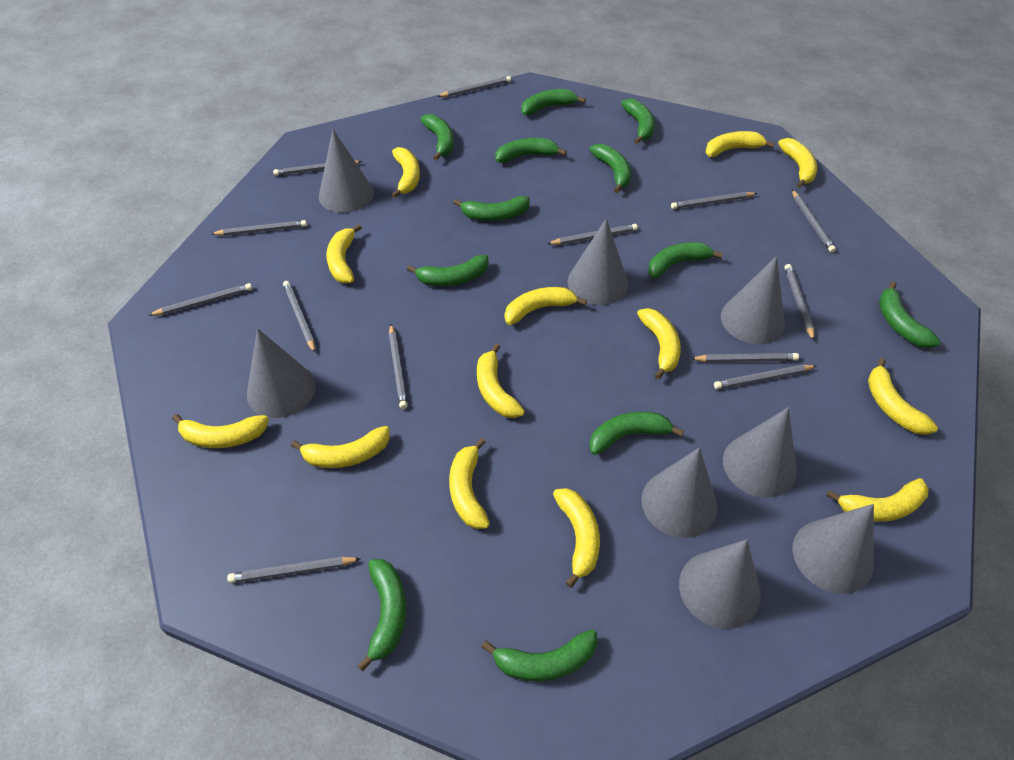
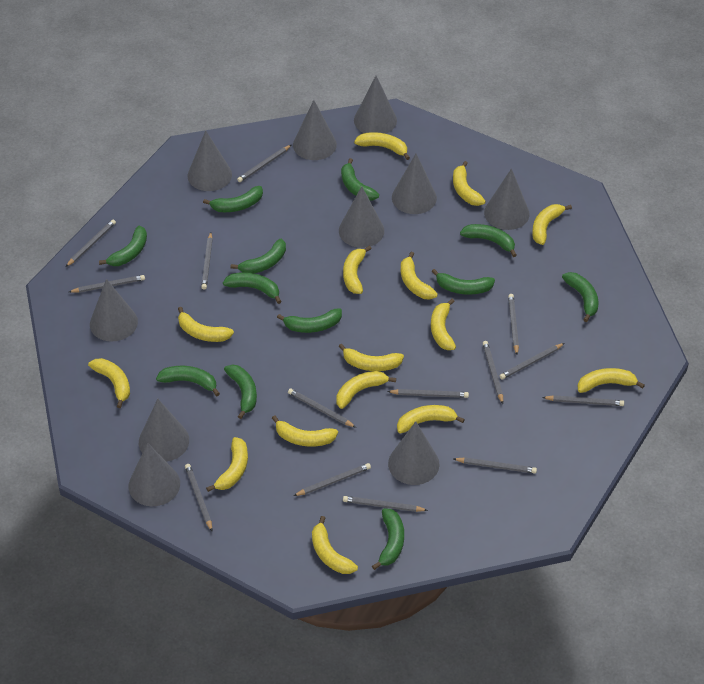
grey cone: [247,328,316,418] [319,130,374,213] [568,218,628,305] [641,447,717,538] [679,540,761,629] [721,256,785,344] [723,407,797,498] [793,504,874,594] = 8 -> [90,279,138,342] [129,443,180,506] [139,399,189,462] [188,130,232,191] [293,100,337,160] [339,186,384,248] [354,76,397,134] [388,421,439,485] [392,154,437,214] [484,168,530,230] = 10
grey pencil: [148,283,252,316] [211,220,307,236] [227,557,361,583] [273,160,362,176] [283,281,315,353] [389,324,407,409] [437,76,511,97] [547,224,638,245] [671,192,757,209] [690,353,799,362] [714,365,816,389] [785,264,815,341] [792,190,836,253] = 13 -> [66,220,116,267] [69,275,145,293] [185,464,212,531] [201,232,213,290] [237,145,291,182] [288,389,356,428] [294,463,371,496] [343,496,428,512] [387,389,469,398] [454,457,537,473] [483,341,503,404] [500,343,565,379] [508,294,519,355] [542,395,624,406] = 14
yellow banana: [172,414,269,448] [291,426,390,468] [326,224,362,283] [392,147,420,198] [449,438,490,529] [477,343,525,418] [505,287,587,325] [553,488,600,588] [637,308,681,380] [705,131,775,157] [778,138,817,188] [826,478,929,522] [868,358,938,435] = 13 -> [88,358,130,408] [178,307,234,342] [206,437,248,492] [272,415,338,447] [312,516,358,574] [337,371,396,409] [338,344,404,371] [343,245,372,294] [354,132,410,160] [397,405,465,434] [401,252,438,299] [431,299,456,350] [453,161,486,206] [532,204,572,245] [578,368,645,393] = 15

